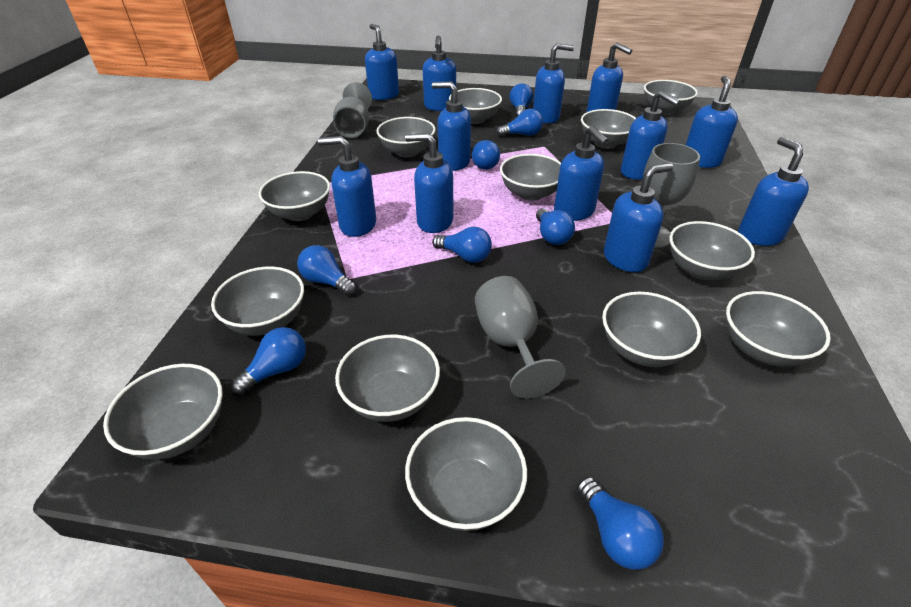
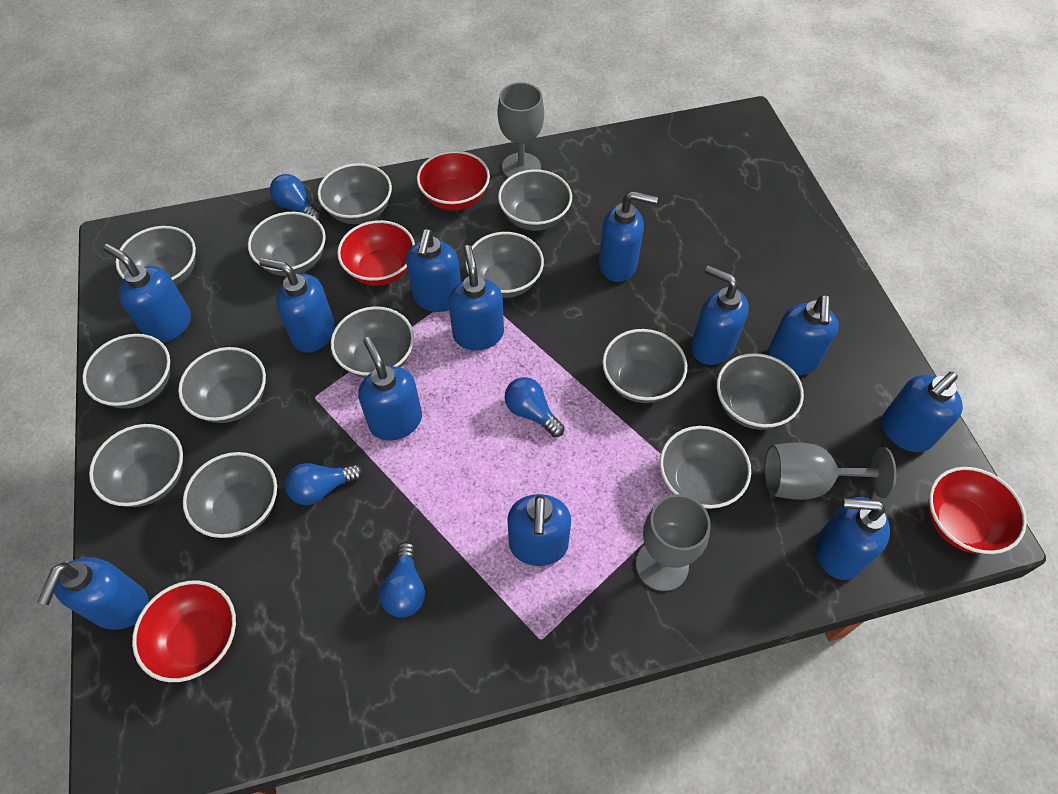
blue light bulb: [231,327,306,395] [297,245,356,296] [432,227,492,263] [472,140,500,170] [496,109,543,137] [509,84,533,117] [536,208,575,245] [577,477,664,570] = 8 -> [270,174,322,222] [285,463,363,505] [379,542,425,618] [504,377,565,437] = 4
red bowl: none = 0 -> [132,581,236,682] [337,220,415,286] [417,151,490,211] [928,467,1027,554] = 4

